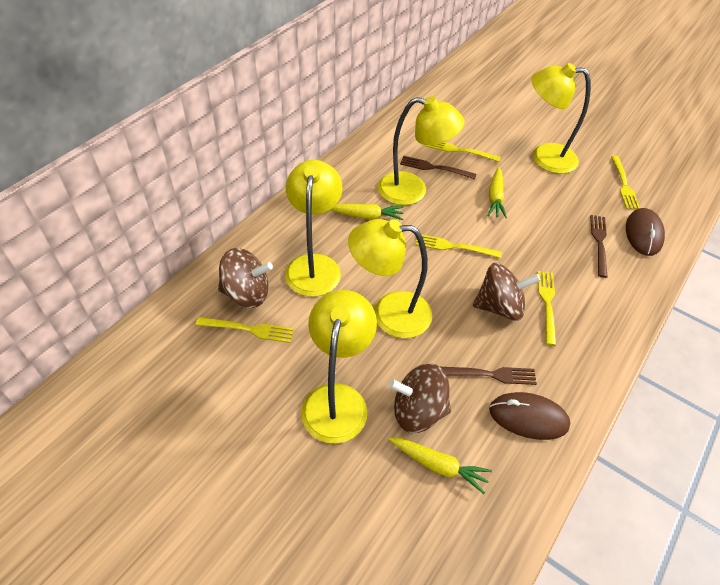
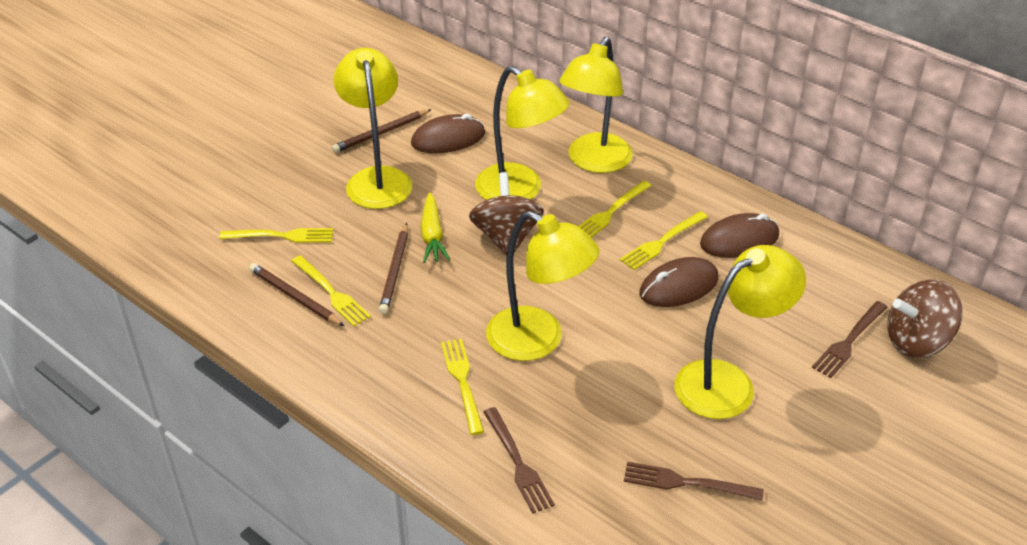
brown mouse: [489,392,570,440] [626,208,665,256] = 2 -> [411,114,485,153] [639,257,718,307] [700,213,779,258] = 3
brown pencil: none = 0 -> [249,263,344,326] [332,109,432,153] [379,223,408,314] = 3
brown spinning top: [218,248,273,308] [388,363,451,433] [473,263,541,321] = 3 -> [469,172,544,256] [887,279,962,358] = 2
yellow carrot: [330,204,404,220] [388,438,492,494] [487,167,507,219] = 3 -> [421,192,450,263] = 1

